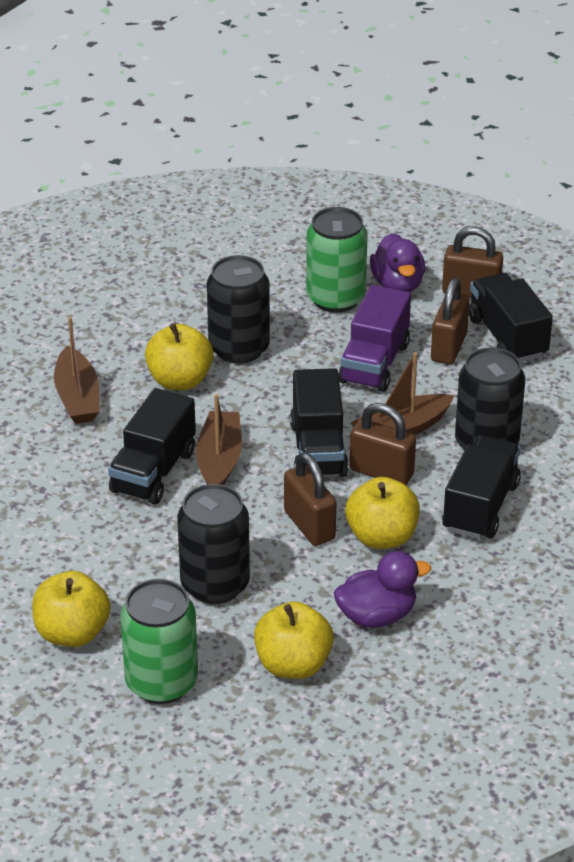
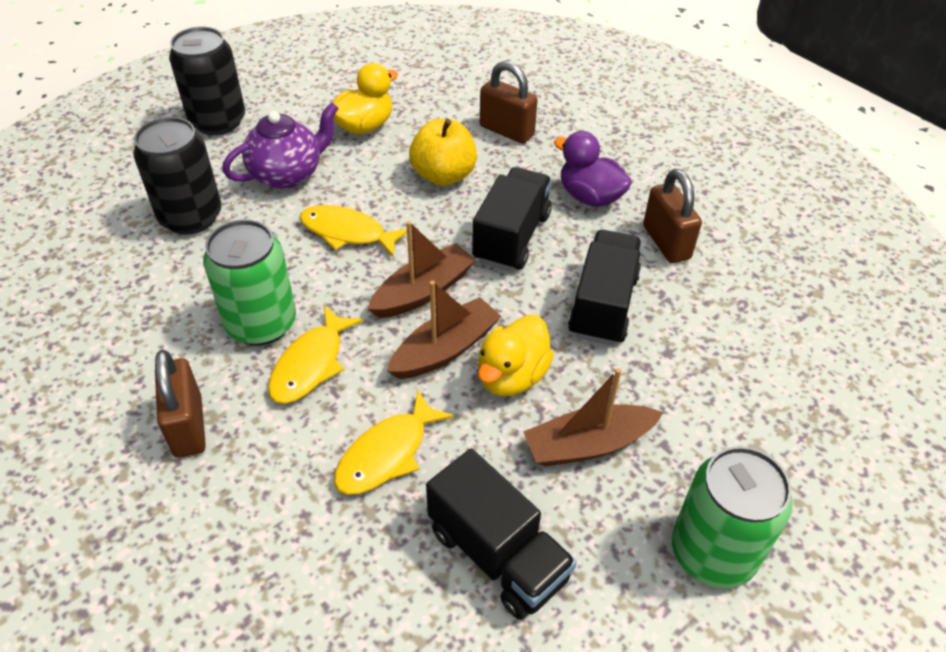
black can: [177,484,250,604] [207,255,270,364] [455,347,525,450] = 3 -> [133,117,222,235] [169,27,245,135] = 2
black truck: [108,388,196,504] [290,368,349,477] [442,435,521,539] [469,273,553,362] = 4 -> [426,449,577,620] [472,167,552,271] [568,230,642,345] = 3
brown padlock: [284,453,336,546] [350,403,416,485] [431,278,470,364] [442,226,503,298] = 4 -> [155,350,206,458] [480,61,538,144] [643,169,702,263] = 3
purple duck: [334,551,431,628] [370,233,425,292] = 2 -> [554,131,632,207] = 1
purple teapot: none = 0 -> [222,102,339,189] = 1
purple truck: [338,285,411,392] = 1 -> none = 0
yellow apple: [32,571,110,647] [145,323,214,390] [254,601,334,679] [345,477,420,549] = 4 -> [409,119,477,186] = 1
yellow duck: none = 0 -> [333,63,398,134] [478,315,554,396] = 2
yellow fish: none = 0 -> [268,306,363,404] [300,205,407,257] [334,391,454,495] = 3

